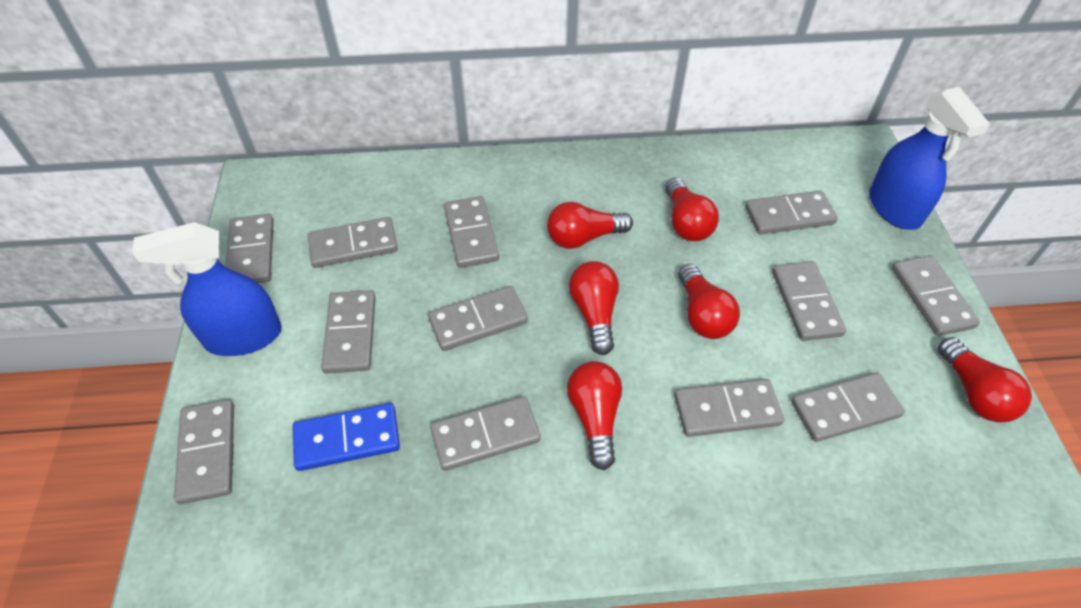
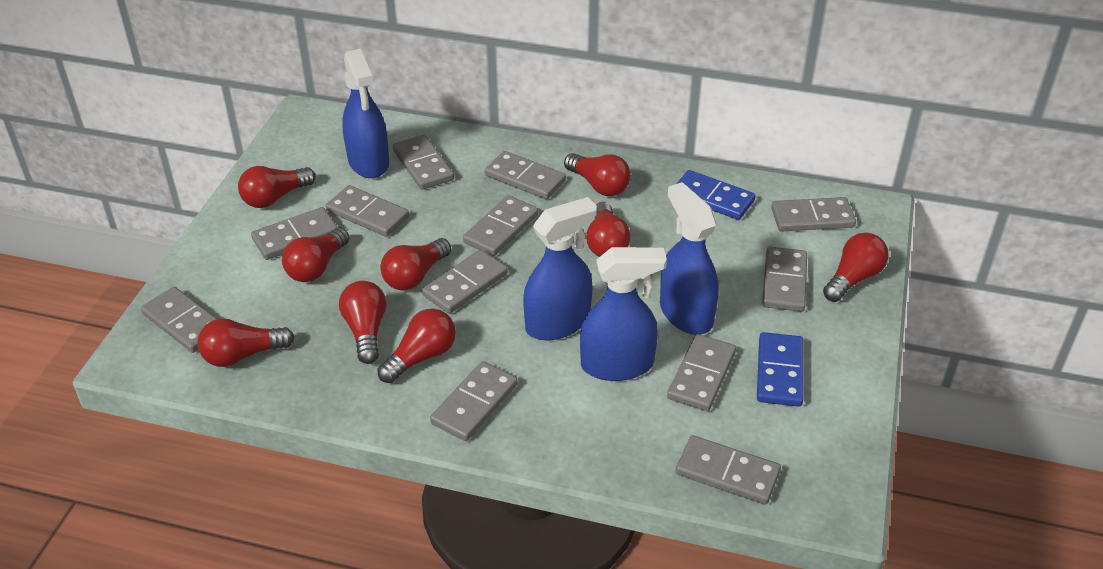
blue domino: [292,403,400,471] = 1 -> [676,170,756,220] [757,332,804,407] = 2
blue spray bottle: [132,222,282,356] [869,87,990,230] = 2 -> [342,49,389,178] [523,197,597,340] [580,247,667,381] [660,182,719,335] = 4
red light bulb: [547,202,633,249] [567,361,622,470] [569,261,619,355] [665,178,719,241] [678,264,740,339] [938,337,1032,423] = 6 -> [198,318,294,367] [238,166,316,208] [282,227,349,282] [339,281,386,364] [377,308,456,383] [380,238,451,290] [564,153,631,196] [586,202,631,257] [823,233,889,302] = 9

